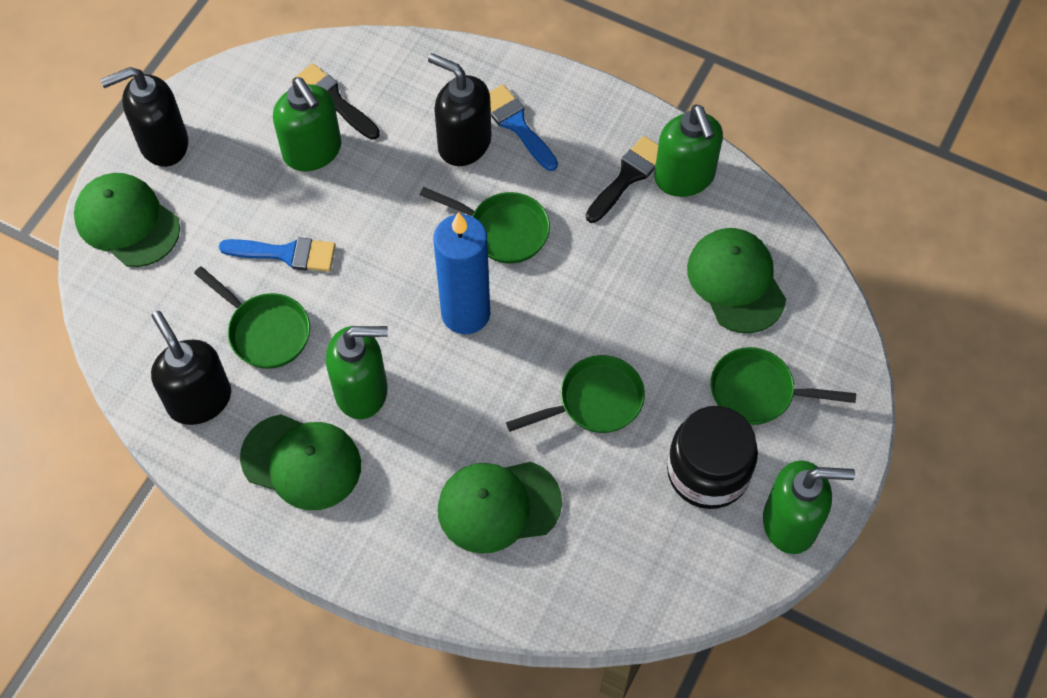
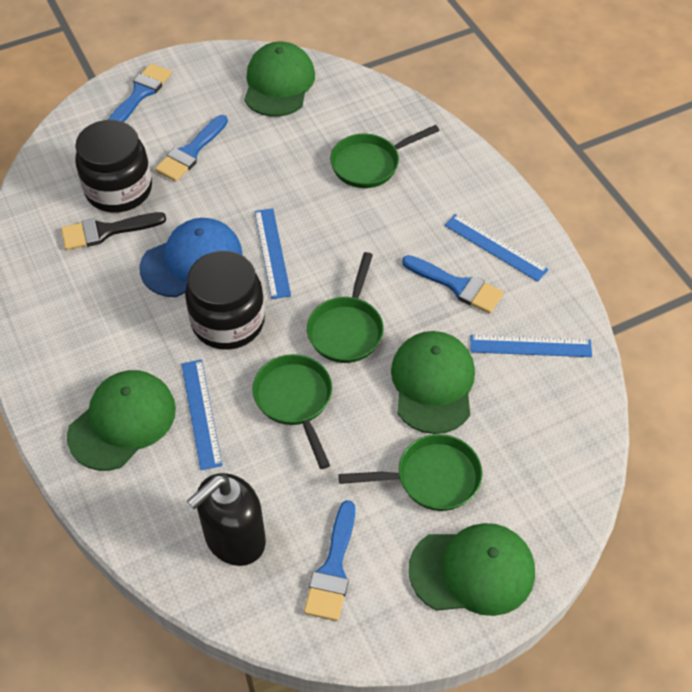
black brush: [291,63,380,140] [586,136,658,223] = 2 -> [61,212,166,250] = 1
black jar: [667,406,758,509] = 1 -> [75,120,152,213] [185,251,265,350] = 2
black soap dispenser: [100,67,188,167] [151,311,231,425] [428,53,492,166] = 3 -> [187,473,266,566] = 1
blue brush: [219,237,336,272] [489,84,558,171] = 2 -> [108,63,172,122] [155,115,228,182] [304,500,355,621] [402,255,504,314] = 4
blue candle: [433,212,490,334] = 1 -> none = 0
blue cap: none = 0 -> [139,218,243,297] = 1
blue ruler: none = 0 -> [181,359,223,470] [255,208,291,299] [444,214,549,282] [470,335,592,357] = 4
green soap dispenser: [273,77,341,171] [326,326,388,419] [654,105,723,197] [763,460,855,554] = 4 -> none = 0

